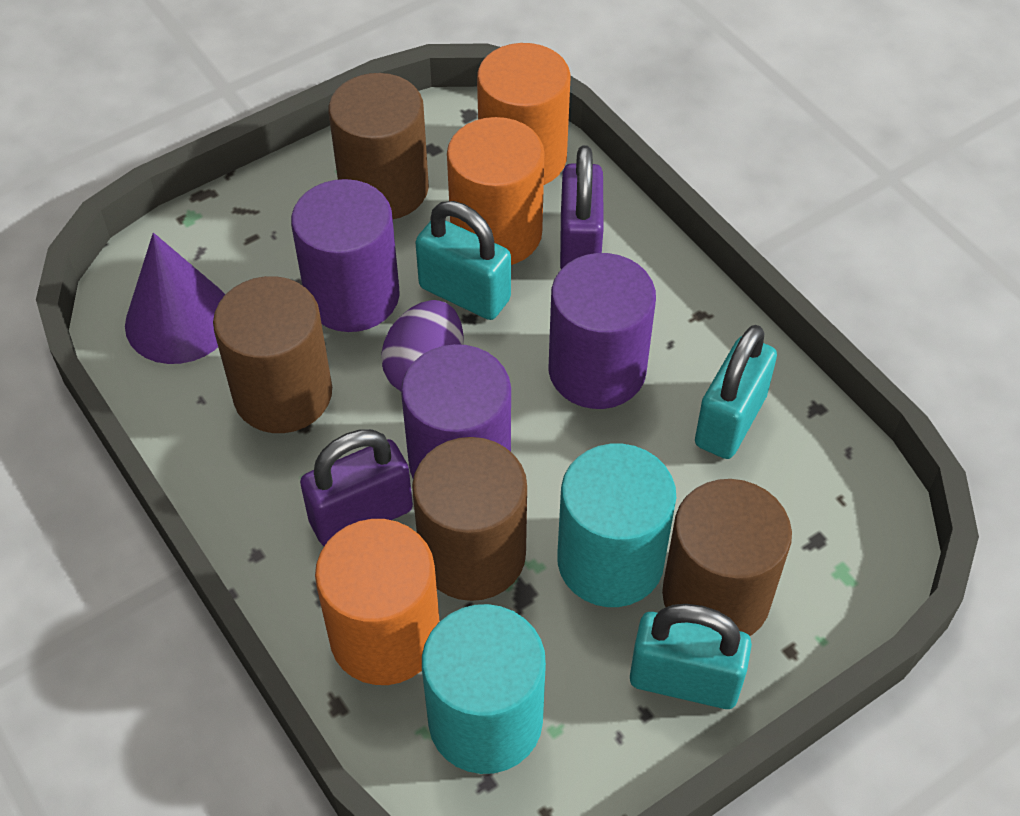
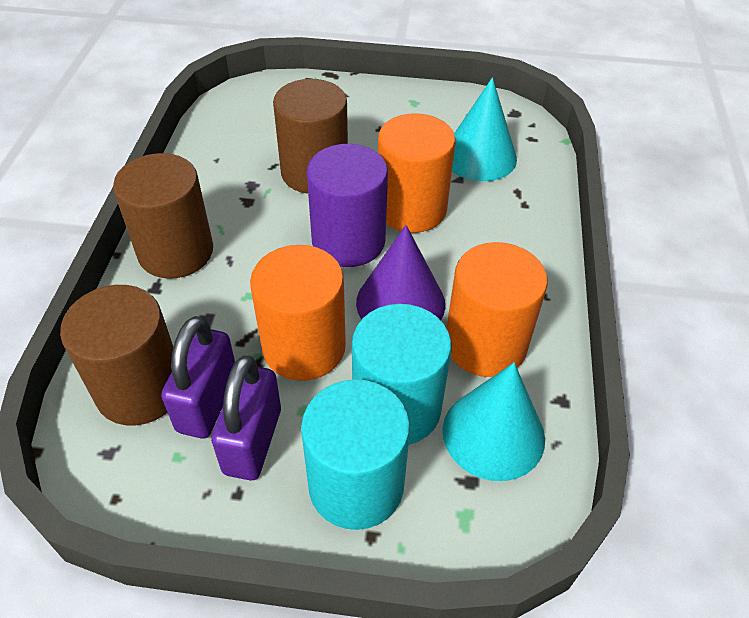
brown cylinder: [213,276,332,433] [329,73,429,219] [412,437,527,601] [662,479,792,636] = 4 -> [60,285,173,425] [113,153,213,279] [273,79,348,194] = 3
purple cylinder: [291,179,400,332] [401,344,511,478] [549,253,656,409] = 3 -> [307,144,388,267] = 1
purple egg: [381,300,464,391] = 1 -> none = 0
turquoise cone: none = 0 -> [443,363,545,481] [452,77,517,181] = 2
turquoise padlock: [415,201,511,320] [630,604,752,709] [695,325,777,459] = 3 -> none = 0

